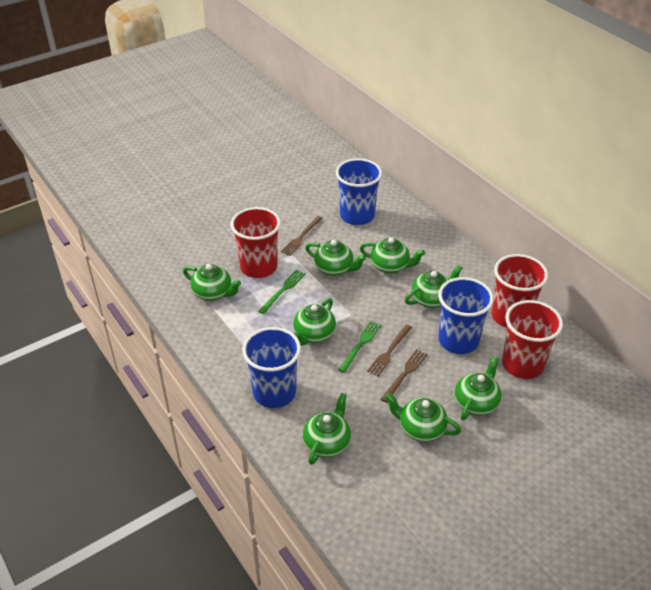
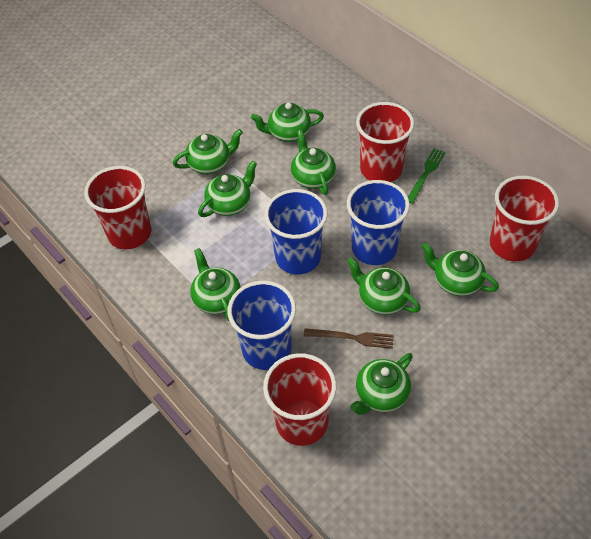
brown fork: [281,216,323,256] [367,324,412,377] [381,349,428,403] = 3 -> [304,328,394,349] = 1
green fork: [259,270,306,314] [338,321,381,373] = 2 -> [408,149,445,204] = 1
red cup: [231,207,281,278] [492,254,548,328] [502,300,563,379] = 3 -> [84,166,151,249] [263,353,336,446] [356,102,414,182] [490,176,559,261] = 4

